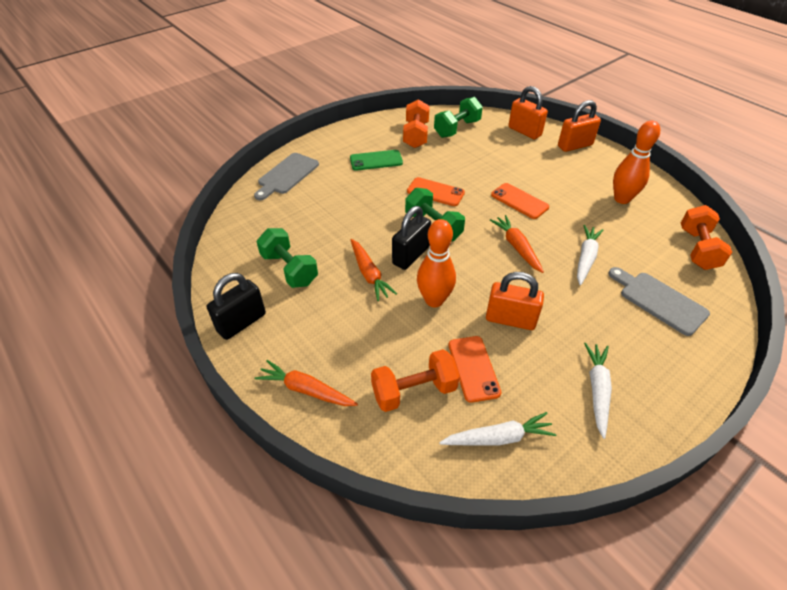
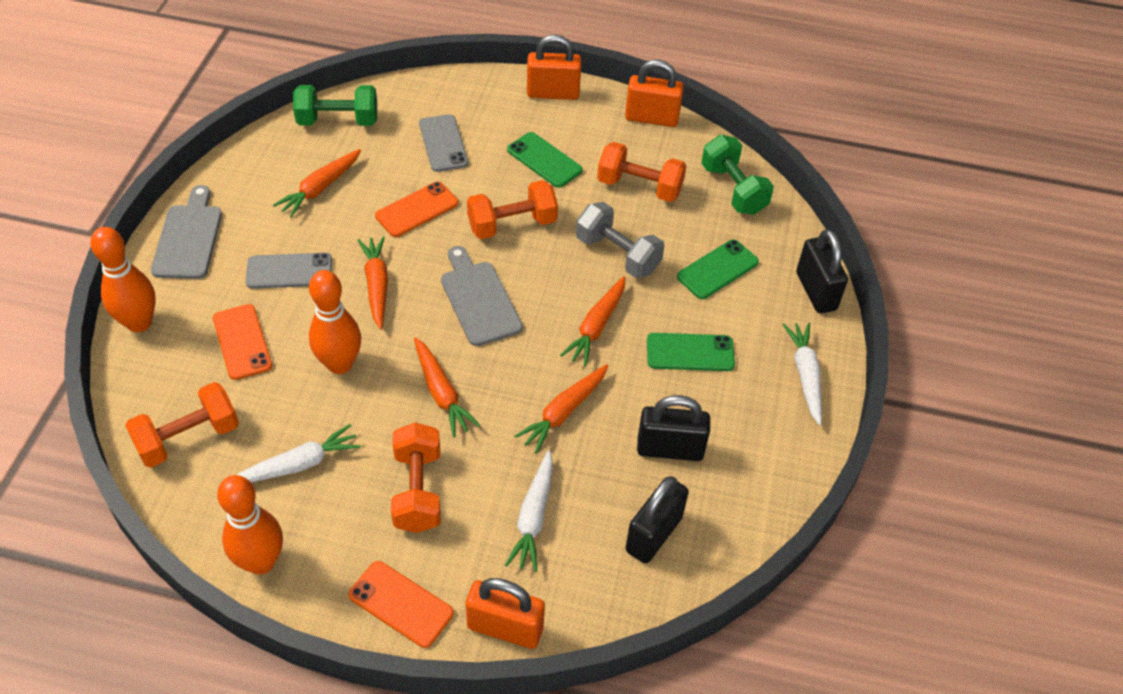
black padlock: [207,273,266,340] [392,206,431,270] = 2 -> [626,476,689,564] [637,395,710,461] [796,229,848,313] = 3
green dumbbell: [256,228,318,288] [405,188,465,242] [434,97,483,138] = 3 -> [293,85,377,126] [701,135,774,215] = 2
green phone: [350,150,403,171] = 1 -> [507,132,583,188] [647,333,735,371] [677,240,759,299] = 3
grey dumbbell: none = 0 -> [576,202,664,278] = 1
grey phone: none = 0 -> [246,253,332,289] [419,114,468,172] = 2
orange bowling pin: [417,219,456,307] [613,120,660,204] = 2 -> [90,227,156,332] [217,475,283,575] [309,270,361,374] = 3
orange carrot: [254,360,358,406] [350,239,397,301] [490,215,544,273] = 3 -> [273,149,361,218] [358,236,388,329] [414,337,481,437] [514,364,608,453] [560,276,625,366] = 5
orange dumbbell: [371,349,460,412] [403,99,430,148] [681,205,732,270] = 3 -> [125,382,239,468] [391,422,441,533] [467,180,558,239] [597,142,686,202] = 4

